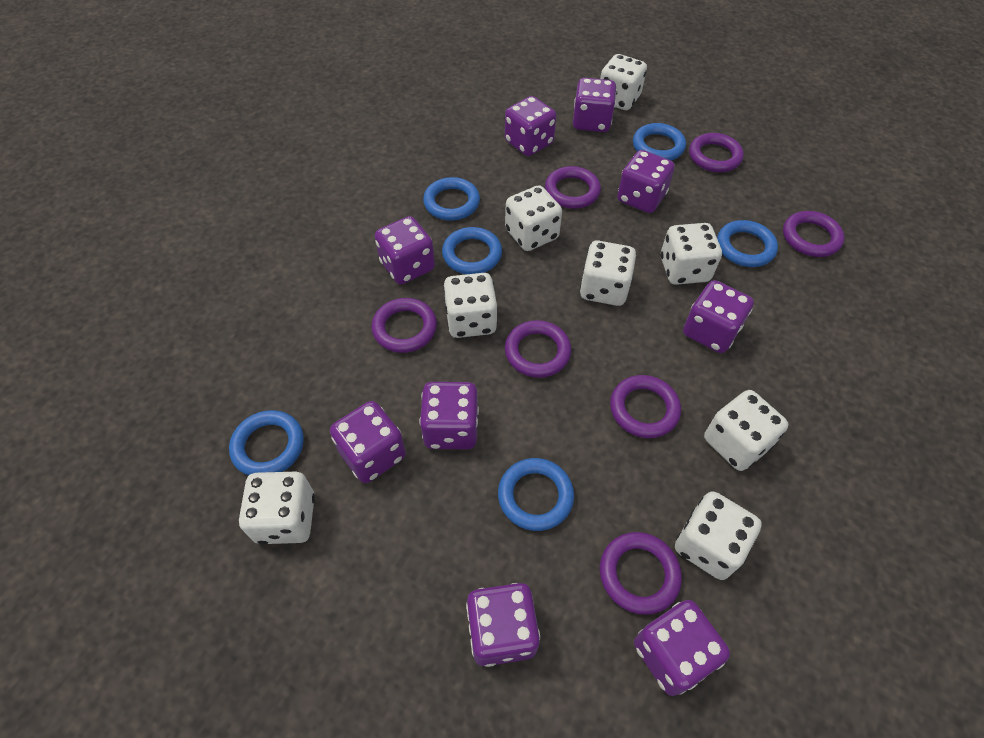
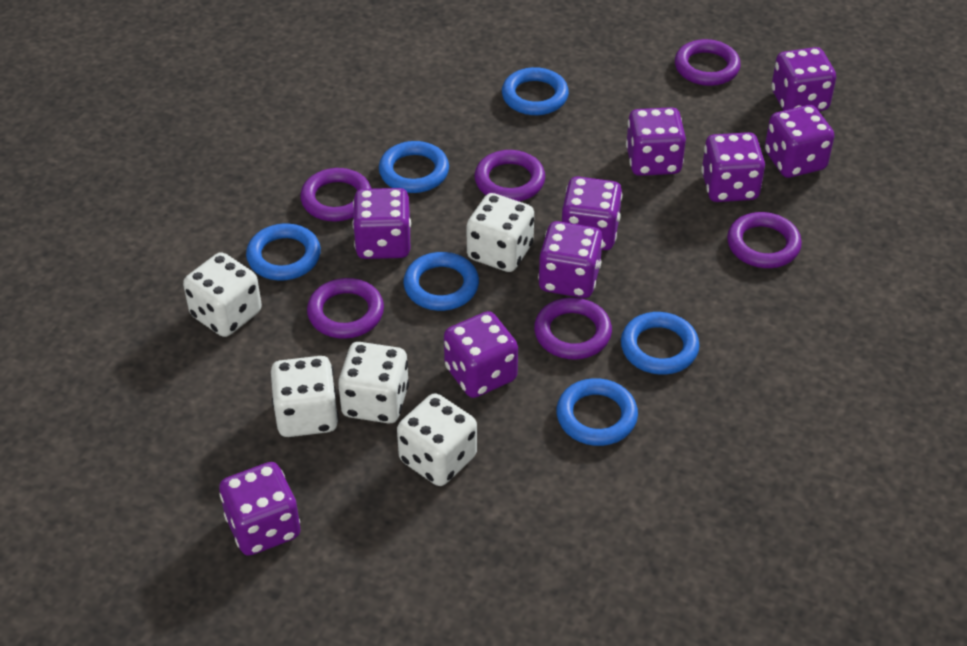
purple ring: [372,298,437,353] [505,320,571,378] [545,166,601,209] [600,532,682,615] [610,375,681,438] [689,133,744,172] [783,211,844,257] = 7 -> [300,168,372,221] [307,278,384,339] [475,150,545,201] [534,298,612,360] [675,39,741,86] [727,212,802,268] = 6
white dice: [239,472,315,545] [443,273,498,338] [505,185,562,251] [580,240,636,306] [600,54,647,110] [661,223,722,285] [675,491,762,580] [704,390,788,471] = 8 -> [183,252,262,337] [271,356,339,437] [338,342,409,423] [397,394,477,486] [466,193,534,272] = 5

